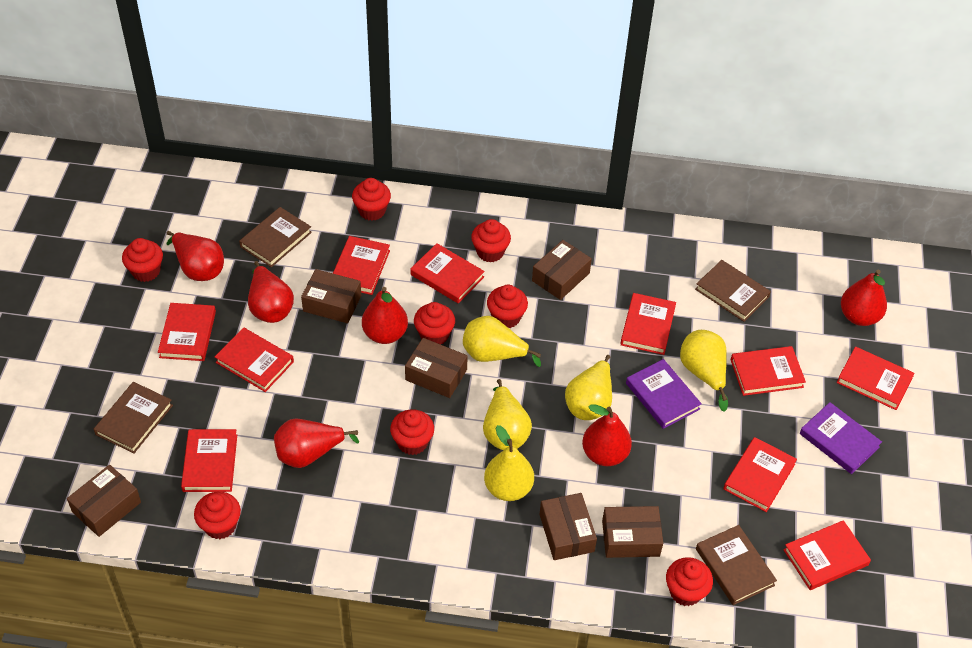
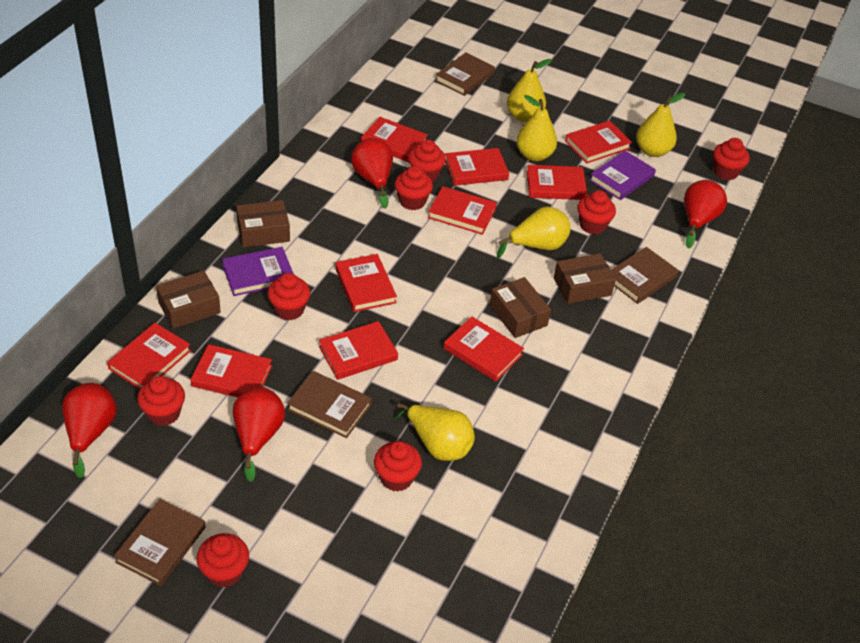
brown box: [67,465,141,537] [301,269,361,323] [405,338,468,398] [532,240,592,300] [539,493,597,560] [602,506,663,558] = 6 -> [156,270,221,329] [236,200,290,247] [489,277,551,338] [554,253,616,304] = 4
red pear: [166,231,224,281] [248,261,294,323] [274,418,359,468] [362,287,408,344] [582,405,632,466] [841,270,887,326] = 6 -> [62,383,117,479] [233,387,285,482] [351,138,393,209] [684,180,727,249] = 4

